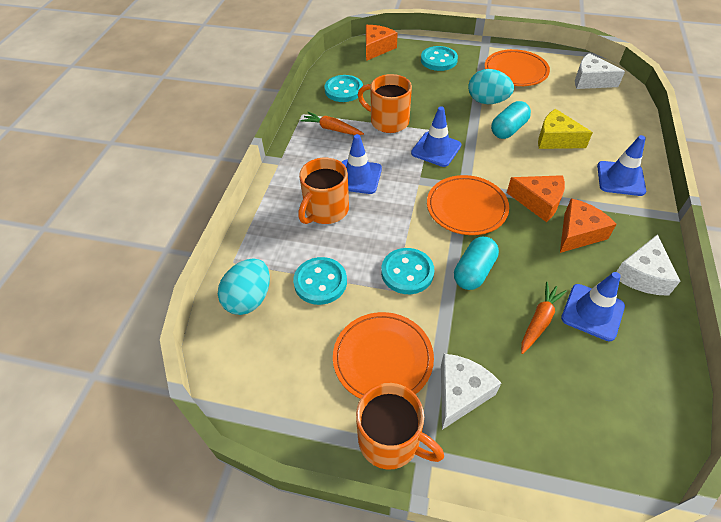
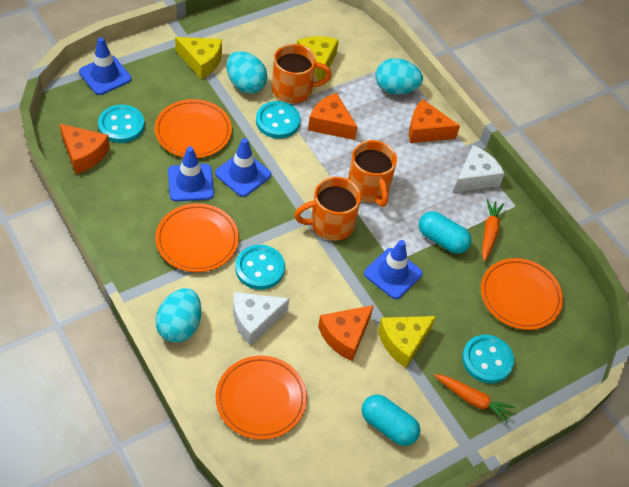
orange cheese: [366,25,398,61] [507,175,565,222] [560,198,616,253] = 3 -> [59,123,110,174] [308,93,358,140] [318,305,374,361] [409,99,460,143] = 4
orange plate: [333,312,434,399] [427,175,509,235] [485,49,550,86] = 3 -> [155,99,232,158] [155,203,239,272] [216,356,307,440] [481,258,563,330] = 4
turquoise egg: [218,258,270,315] [468,69,514,104] = 2 -> [155,288,201,343] [226,51,267,94] [376,58,423,94] = 3
white cheese: [441,354,501,430] [575,53,625,89] [617,234,680,296] = 3 -> [233,292,289,345] [454,145,505,192] = 2
yellow cheese: [538,109,593,149] = 1 -> [175,37,222,79] [297,36,339,81] [378,316,436,368] = 3

